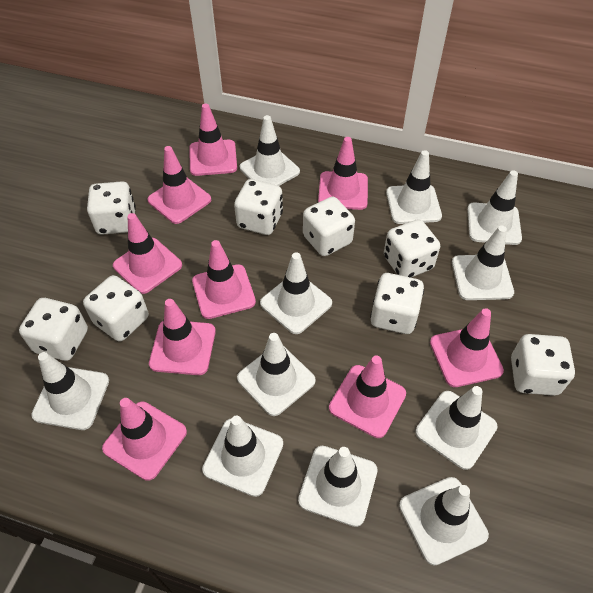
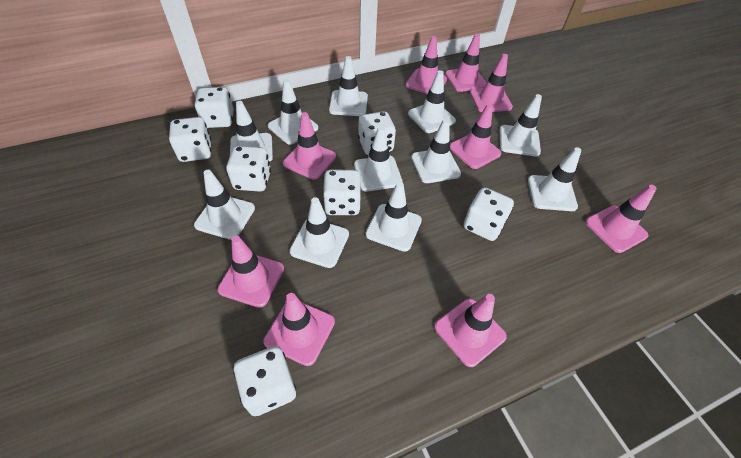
white dice: [19,298,88,361] [83,275,148,342] [87,181,136,235] [234,179,283,235] [303,197,355,256] [370,273,424,334] [384,219,440,278] [511,334,575,396] = 8 -> [169,117,211,162] [195,87,234,128] [226,146,271,192] [233,346,296,416] [323,170,361,215] [358,111,396,155] [464,187,514,241] = 7

